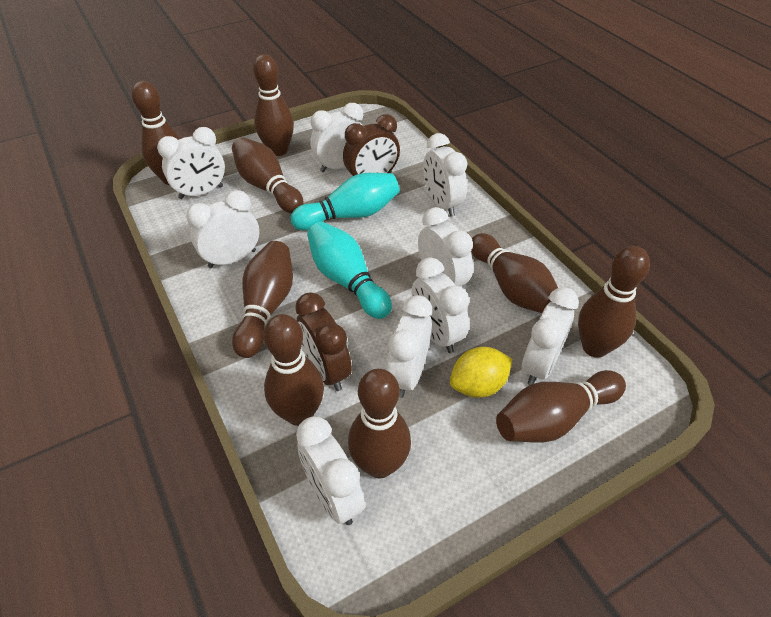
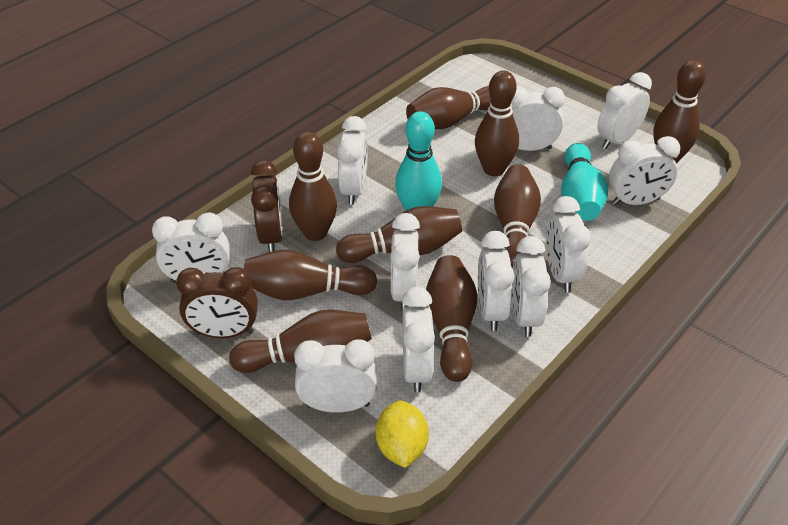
white clock: [157,127,225,199] [186,190,259,269] [296,417,365,525] [310,103,364,172] [386,295,432,398] [412,257,469,353] [418,207,473,286] [423,133,467,217] [522,287,579,385] = 9 -> [152,212,229,283] [294,339,377,413] [337,116,368,205] [390,213,420,311] [402,287,435,393] [478,231,515,331] [511,87,565,151] [512,236,551,337] [546,196,591,293] [597,72,652,149] [609,136,680,205] = 11

